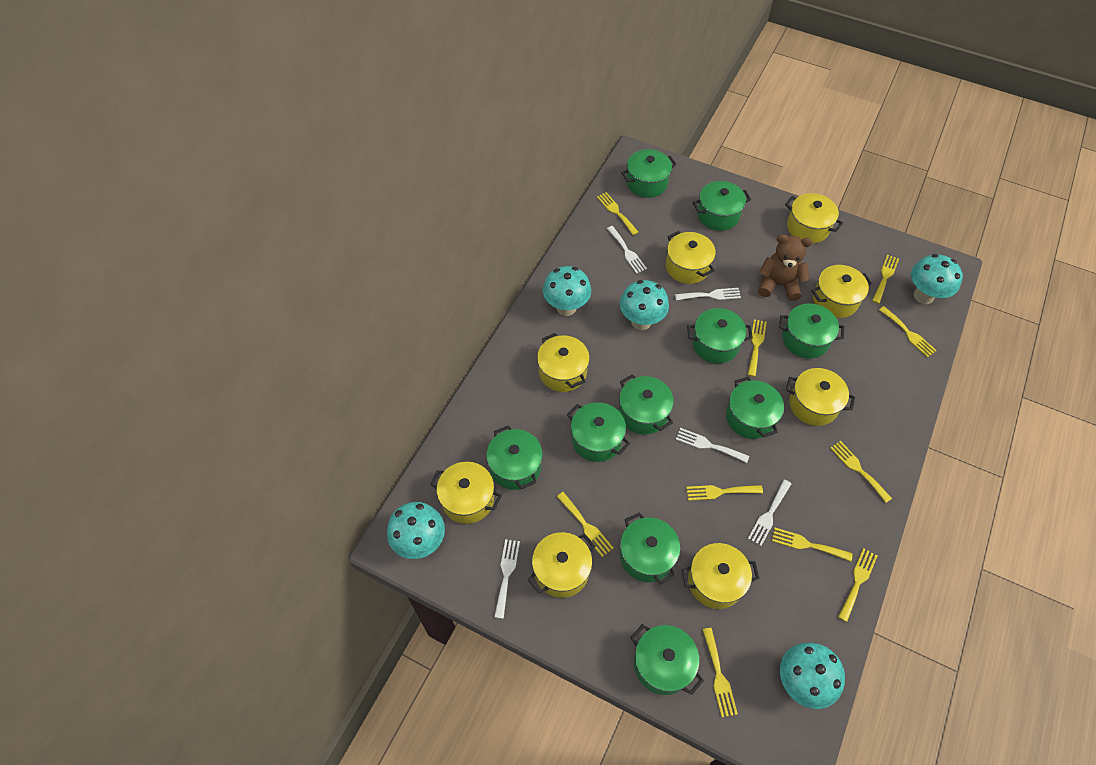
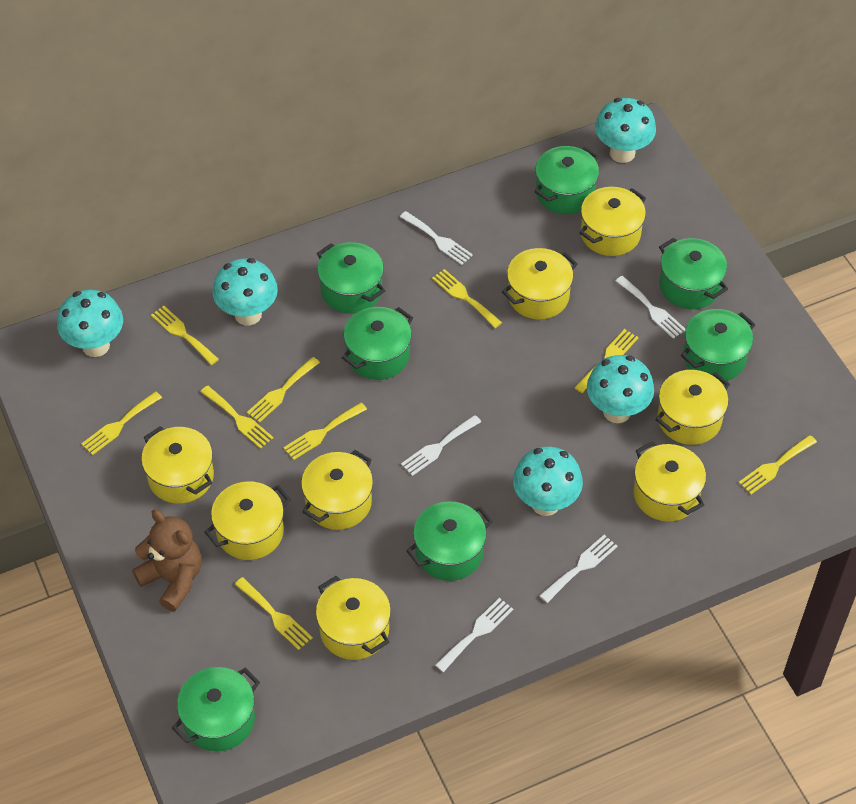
green pot: [486,425,543,490] [567,402,630,462] [619,374,674,435] [620,512,680,584] [621,149,677,198] [630,624,704,695] [687,308,753,363] [693,181,751,231] [726,377,784,439] [779,303,844,359] = 10 -> [172,667,260,752] [317,242,385,314] [342,307,413,380] [407,501,493,581] [534,146,599,214] [659,238,728,309] [681,309,756,382] = 7
yellow fork: [557,492,614,557] [597,192,638,235] [686,485,763,501] [702,628,738,717] [748,319,767,377] [772,528,853,561] [830,441,892,503] [838,548,878,622] [872,255,899,304] [879,306,937,358] = 10 -> [81,391,162,455] [151,306,219,365] [200,385,273,449] [235,577,313,650] [247,357,320,423] [283,402,367,460] [432,269,502,328] [574,329,639,393] [739,435,817,494] = 9

